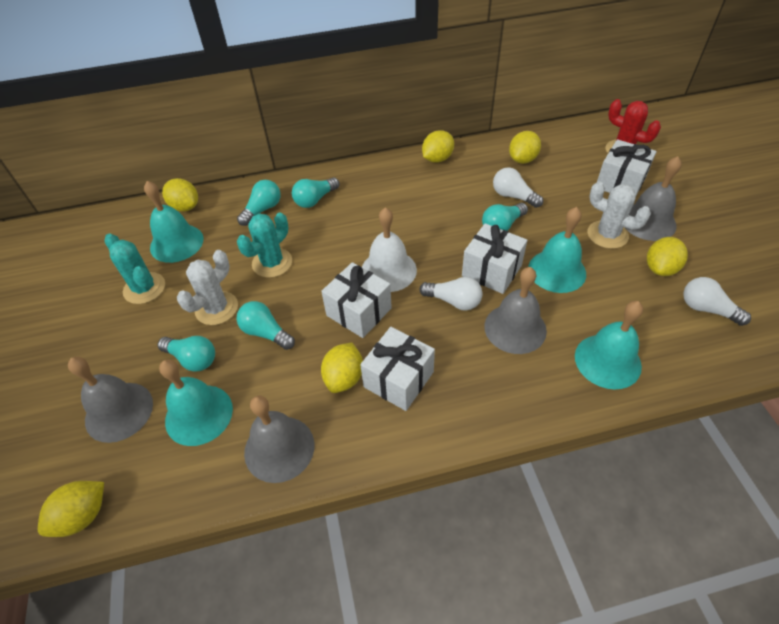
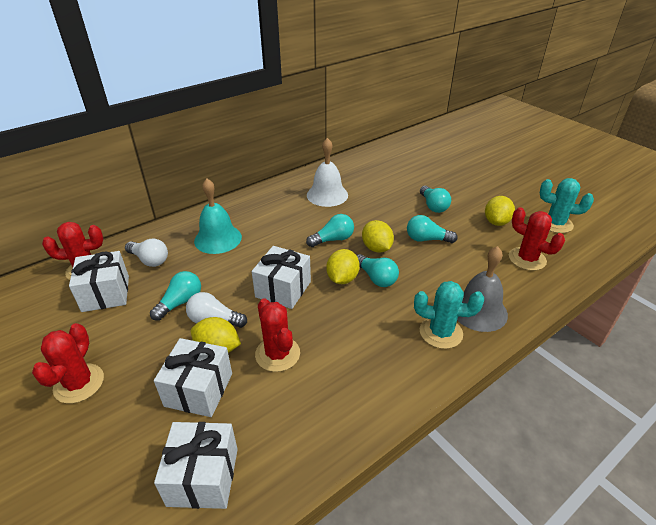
grey bell: [68,357,153,443] [244,396,314,483] [484,267,547,354] [624,156,682,241] = 4 -> [457,246,508,332] = 1
red cactus: [605,99,661,153] = 1 -> [32,323,104,404] [42,222,103,280] [255,298,300,372] [509,207,565,271] = 4
turquoise bell: [144,181,203,263] [159,360,233,446] [528,207,586,293] [575,301,643,389] = 4 -> [194,179,242,254] = 1
white cactus: [177,250,238,325] [588,181,651,249] = 2 -> none = 0
white light bulb: [420,277,482,311] [493,167,543,208] [683,277,751,326] = 3 -> [125,239,168,267] [186,292,247,328] = 2
yellow lemon: [38,481,104,537] [162,178,198,212] [321,343,363,393] [422,130,454,163] [509,131,541,164] [647,237,688,276] = 6 -> [191,317,241,353] [326,249,360,284] [362,220,394,253] [485,196,515,226] = 4

